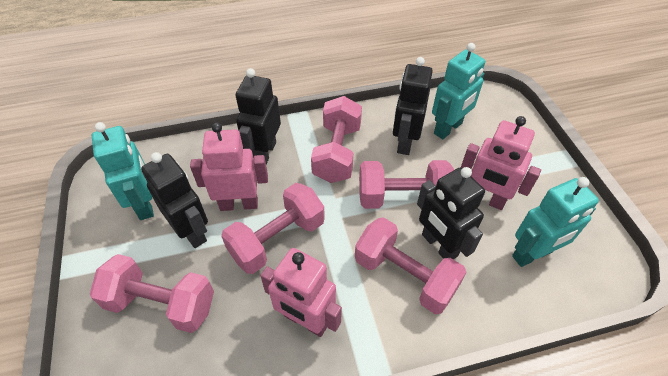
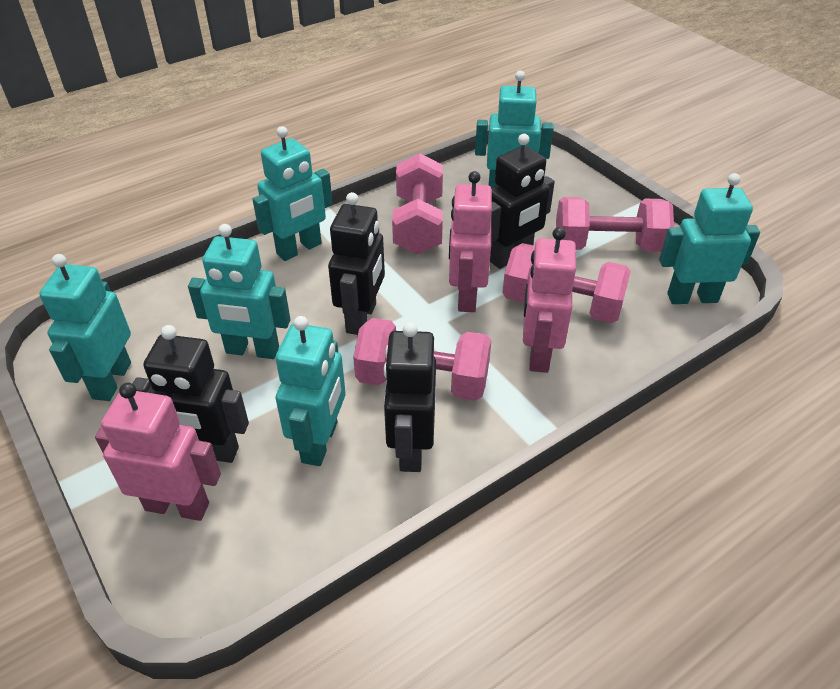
pink dumbbell: [90,254,214,333] [221,183,325,274] [311,96,362,183] [355,217,467,314] [359,160,454,209] = 5 -> [353,318,491,401] [392,153,443,254] [503,243,631,323] [556,197,674,252] = 4
turquoise robot: [91,122,154,220] [432,43,485,139] [512,177,599,267] = 3 -> [39,254,131,401] [188,224,290,359] [253,126,333,261] [276,316,346,466] [475,70,553,187] [659,173,760,304] = 6

